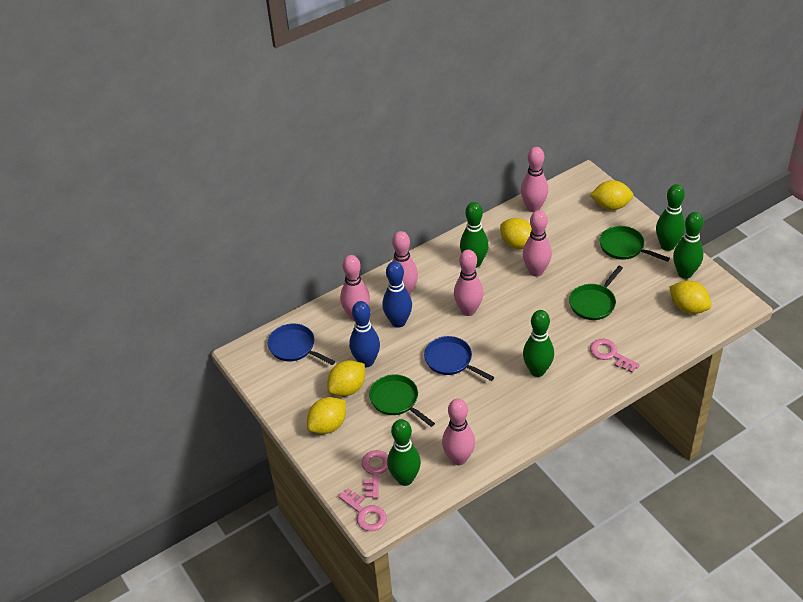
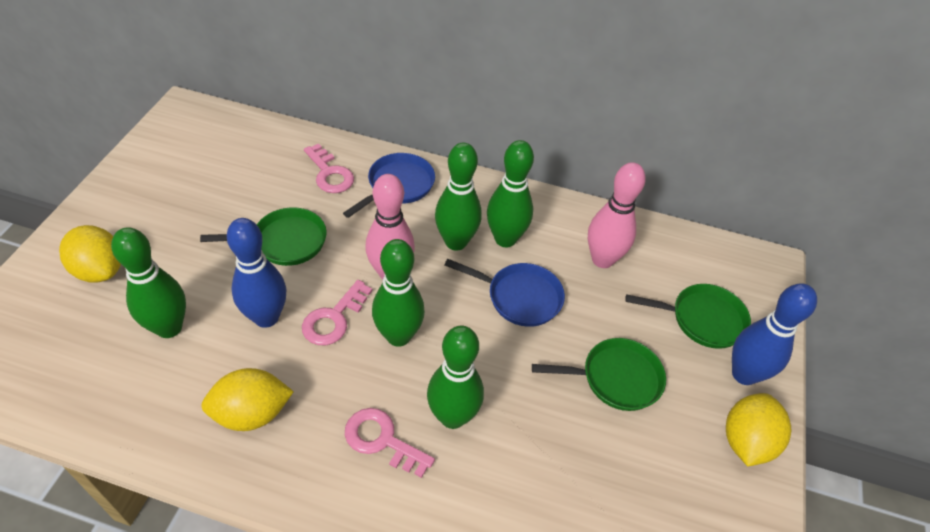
pink bowling pin: [340,255,370,321] [392,231,418,295] [442,399,475,465] [454,250,483,316] [521,147,548,212] [523,210,552,277] = 6 -> [365,174,415,280] [588,162,646,268] = 2
yellow lemon: [307,397,346,434] [328,360,365,396] [500,218,532,249] [590,180,634,210] [669,281,711,314] = 5 -> [59,225,121,282] [201,368,294,431] [726,393,791,466] = 3

